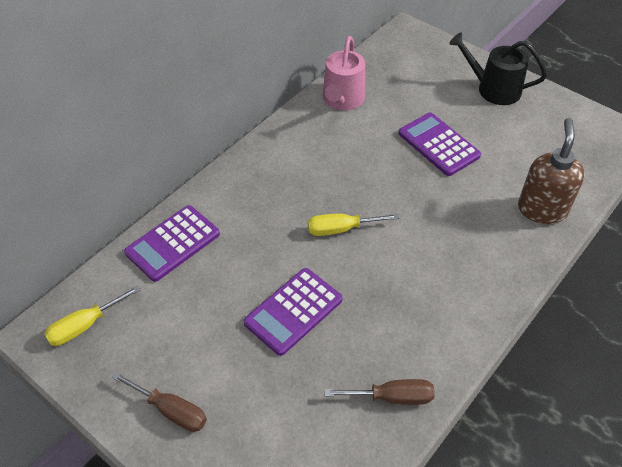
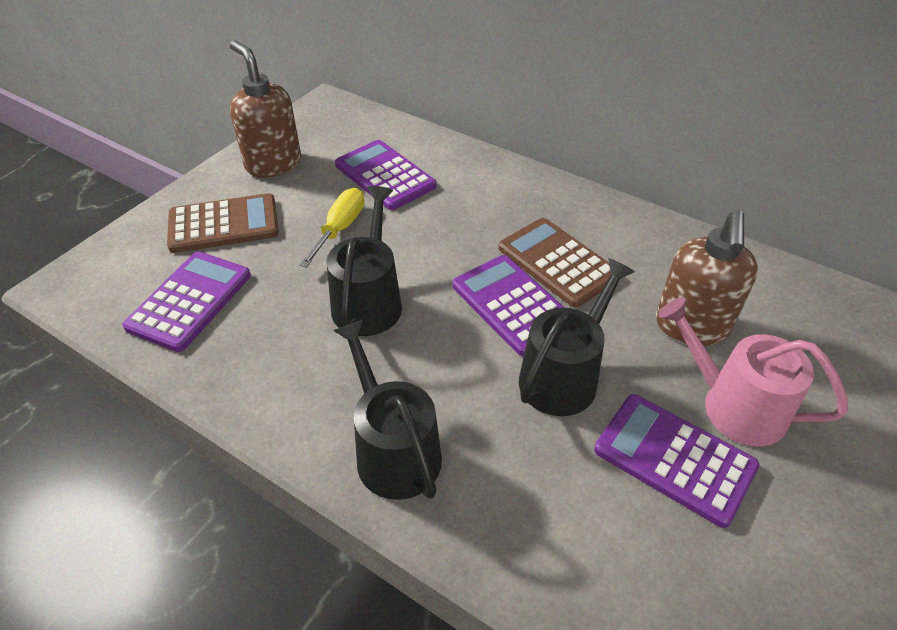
black watering can: [449,32,547,105] = 1 -> [326,186,402,336] [333,319,442,500] [519,258,635,416] = 3
brown calculator: none = 0 -> [167,193,279,253] [499,218,611,308] = 2
brown screwdriver: [112,372,207,432] [324,379,435,405] = 2 -> none = 0
brown soap dispenser: [518,118,585,224] = 1 -> [230,40,301,178] [656,210,758,346] = 2
purple calculator: [124,205,220,282] [244,268,342,356] [399,113,481,176] = 3 -> [122,252,251,352] [335,140,436,210] [453,255,565,356] [594,394,760,528] = 4
yellow screwdriver: [44,285,141,346] [308,213,399,236] = 2 -> [300,188,365,268] = 1

